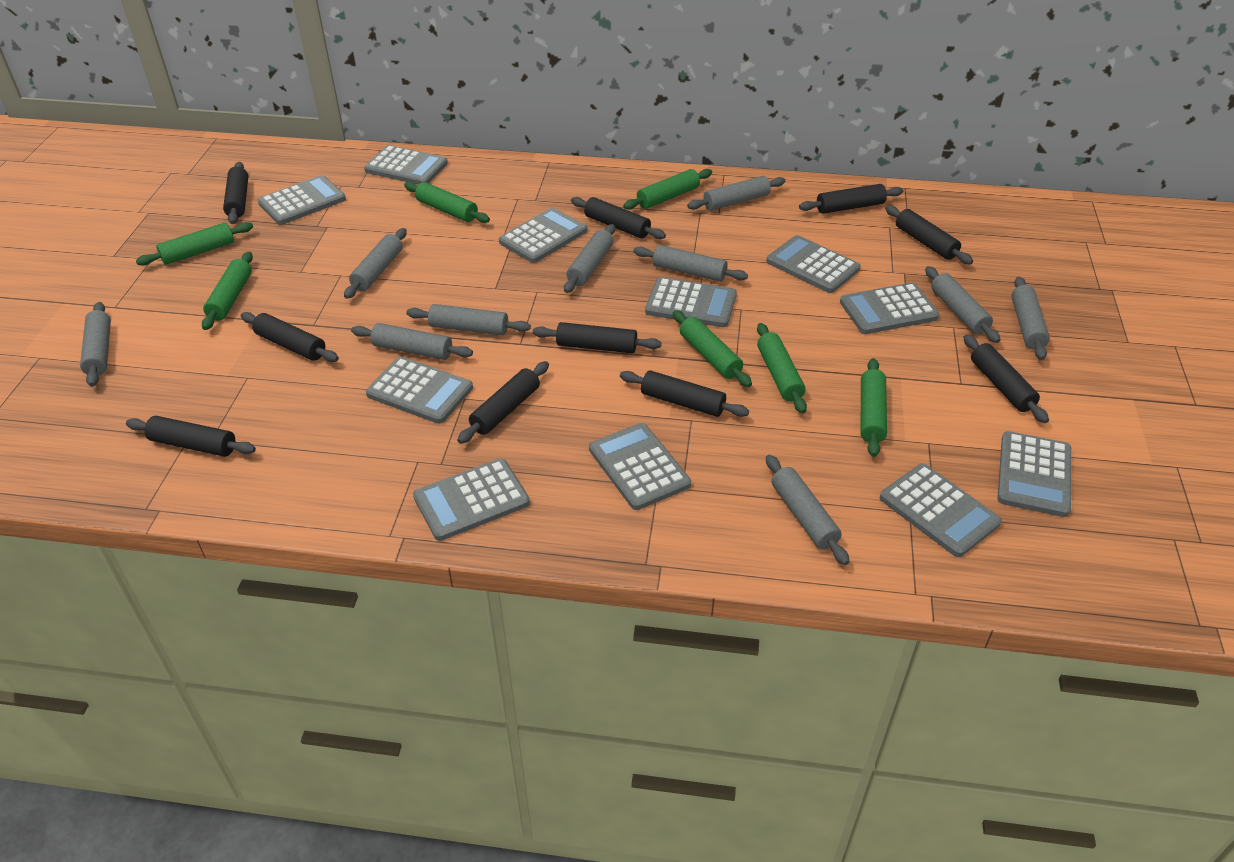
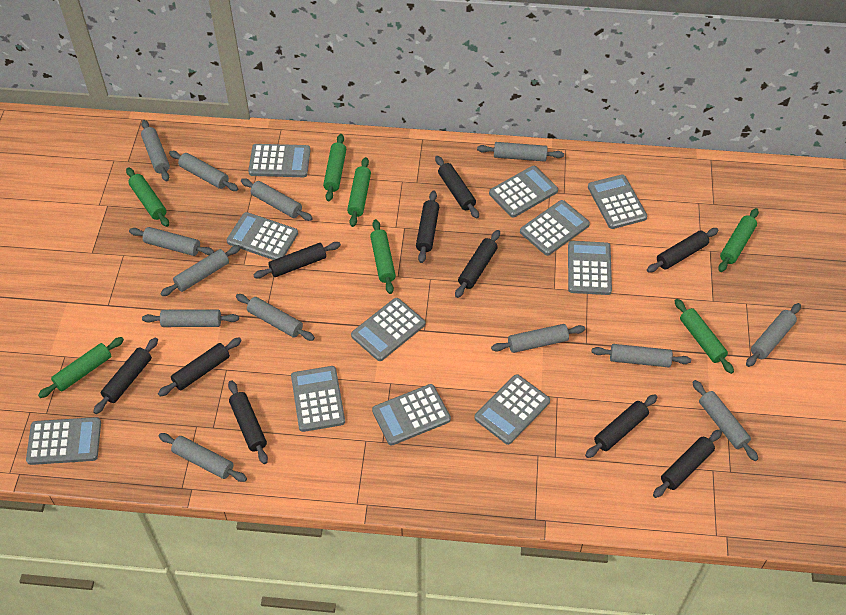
grey rolling pin: [80,302,111,387] [344,228,407,299] [351,323,473,360] [407,304,531,336] [564,224,615,293] [633,245,748,282] [687,176,785,211] [766,455,849,565] [925,266,1000,343] [1011,277,1050,360] = 10 -> [129,227,214,256] [141,120,170,182] [142,309,239,327] [159,433,247,482] [160,245,241,296] [169,151,238,191] [236,294,315,341] [241,178,313,221] [477,142,564,162] [491,324,585,353] [591,344,691,367] [692,380,758,461] [746,303,801,367] = 13

